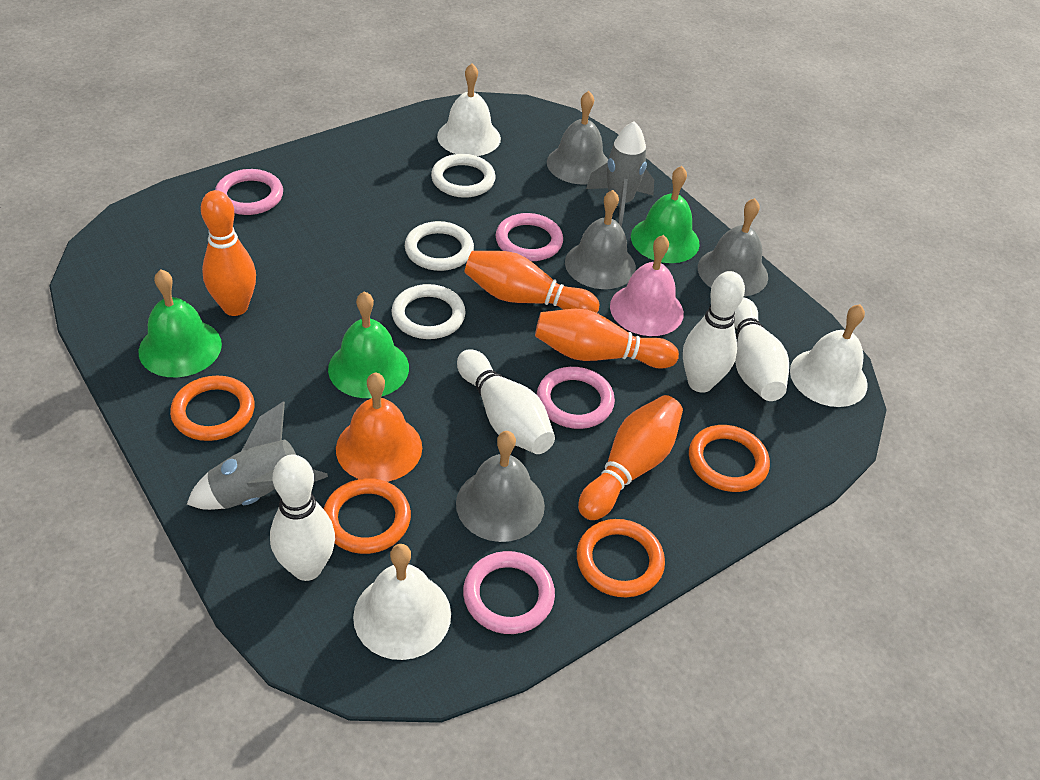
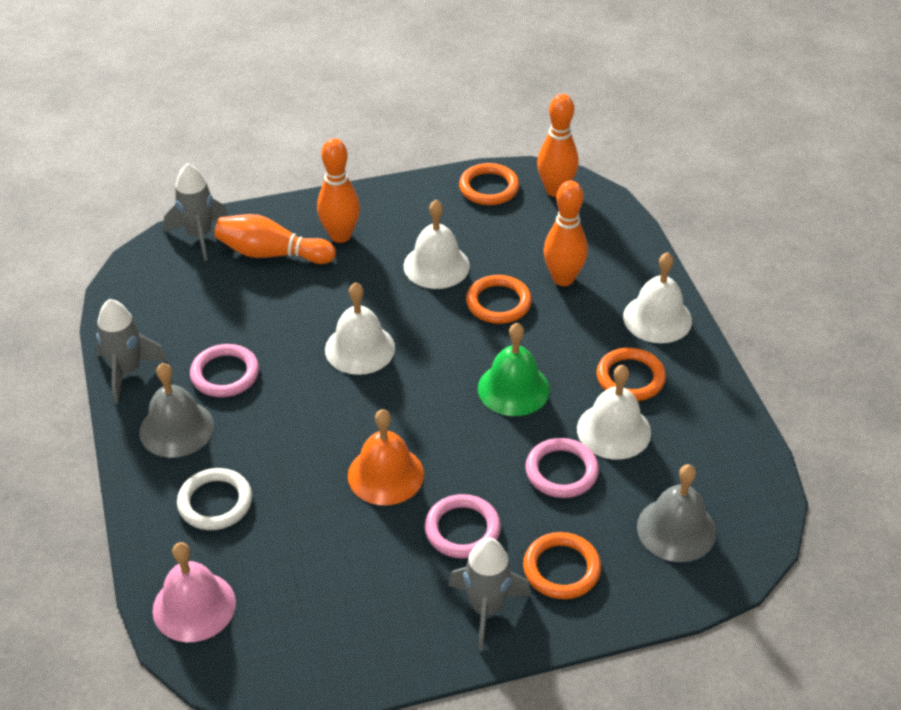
green bell: [139,269,222,377] [328,291,409,398] [631,166,700,263] = 3 -> [478,323,550,416] = 1
grey bell: [456,431,545,542] [547,91,608,185] [565,190,636,289] [698,198,768,296] = 4 -> [139,363,214,458] [637,464,716,562] = 2
grey rocket: [187,401,328,510] [586,121,654,227] = 2 -> [96,299,168,403] [164,163,228,261] [448,538,531,650] = 3
pink ring: [215,169,283,215] [463,551,555,634] [495,213,563,261] [537,367,615,429] = 4 -> [190,344,259,397] [425,494,501,559] [525,438,599,498] = 3
white bell: [353,544,451,660] [437,63,501,156] [790,304,868,407] = 3 -> [325,282,395,375] [404,200,470,289] [577,365,651,459] [623,252,692,343] = 4
white bowling pin: [270,455,335,581] [457,349,555,454] [683,271,745,393] [734,297,789,401] = 4 -> none = 0
white ring: [392,284,466,339] [405,221,474,271] [431,154,496,198] = 3 -> [177,468,252,530] = 1

